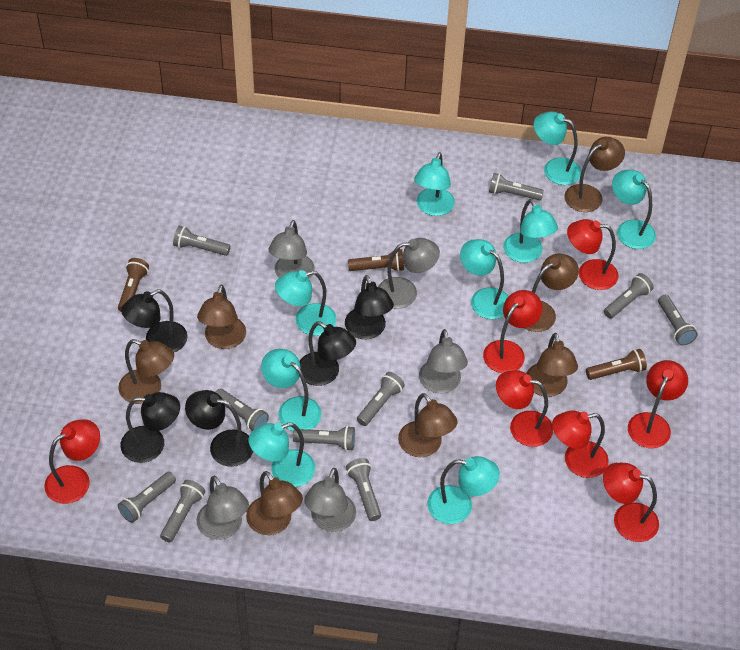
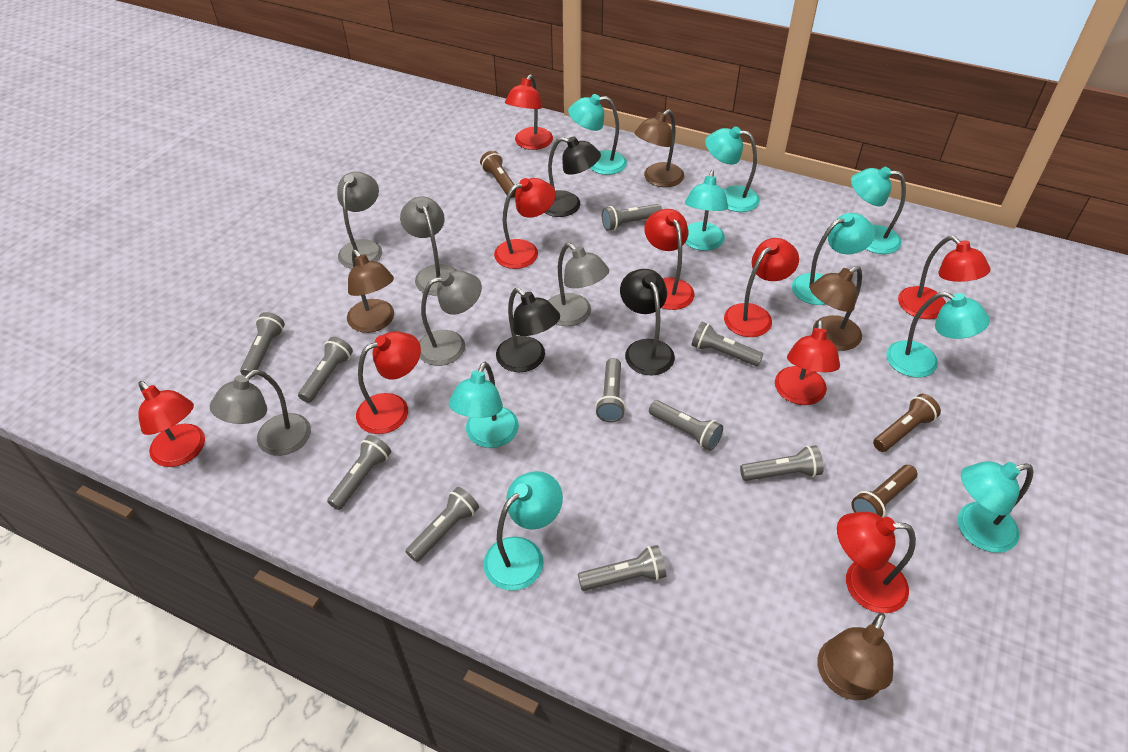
black lamp: [120,392,180,463] [121,290,188,352] [185,390,253,467] [299,321,356,386] [345,275,394,339] = 5 -> [496,288,560,372] [545,136,601,217] [620,269,675,376] = 3
brown lamp: [118,339,174,404] [197,285,246,349] [246,471,303,535] [398,393,457,457] [524,254,579,332] [526,333,578,397] [564,137,625,212] = 7 -> [347,250,394,333] [634,109,684,187] [810,266,862,351] [818,613,893,700] = 4
red lamp: [44,419,100,504] [483,290,543,373] [496,370,553,447] [552,410,609,478] [567,219,619,290] [603,463,659,542] [628,360,688,448] = 7 -> [138,381,205,467] [356,331,421,434] [494,178,556,269] [505,74,553,150] [644,209,694,310] [724,238,799,337] [775,319,840,405] [837,512,916,613] [898,236,991,319] = 9

